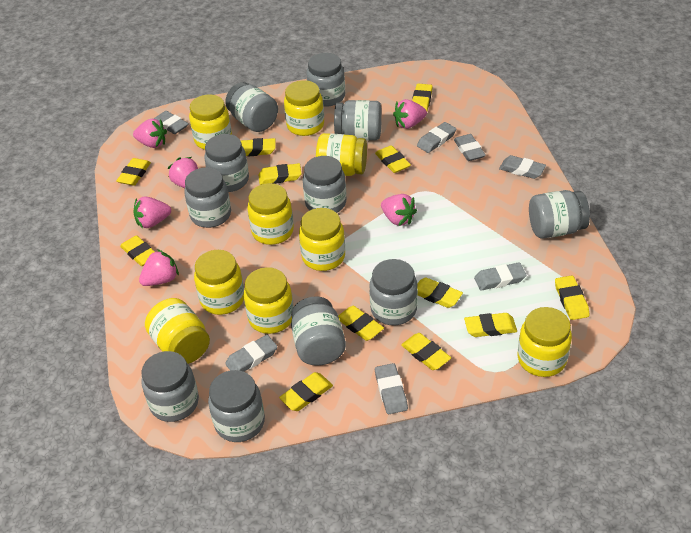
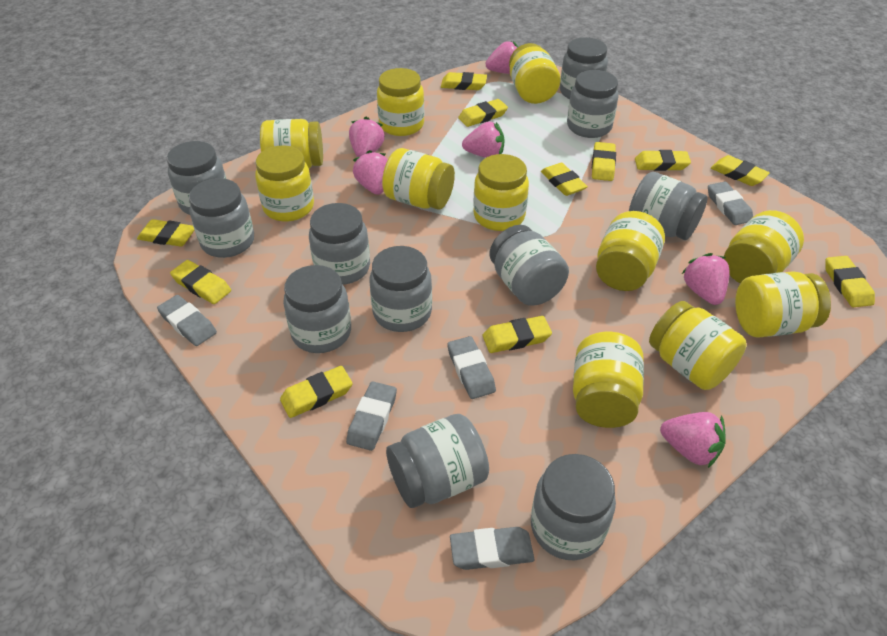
grey eraser: [154,111,189,134] [225,335,277,372] [375,363,408,414] [417,122,456,153] [454,134,486,161] [474,262,526,291] [499,155,546,179] = 7 -> [157,295,217,346] [346,382,397,451] [447,336,496,399] [450,527,534,570] [708,182,753,225] = 5
yellow eraser: [116,158,151,186] [120,235,155,266] [241,138,275,156] [258,163,302,185] [279,372,333,411] [338,306,384,341] [375,145,411,173] [401,333,451,370] [412,83,433,111] [417,278,463,308] [464,313,517,337] [555,276,590,320] = 12 -> [137,219,194,247] [170,260,231,304] [280,366,353,418] [441,72,487,90] [458,99,508,127] [483,316,552,353] [541,163,588,196] [592,142,616,181] [635,150,691,171] [711,155,770,186] [825,256,875,307] = 11
yellow jar: [145,298,210,364] [189,94,232,150] [194,250,244,315] [244,267,294,334] [247,183,294,245] [284,80,324,136] [299,208,345,271] [316,133,367,176] [517,307,572,377] = 9 -> [255,145,314,222] [260,119,323,168] [377,68,424,136] [382,148,455,210] [473,154,529,231] [509,43,561,104] [573,332,644,428] [596,211,665,291] [649,301,746,390] [724,210,804,283] [735,271,831,338] = 11

